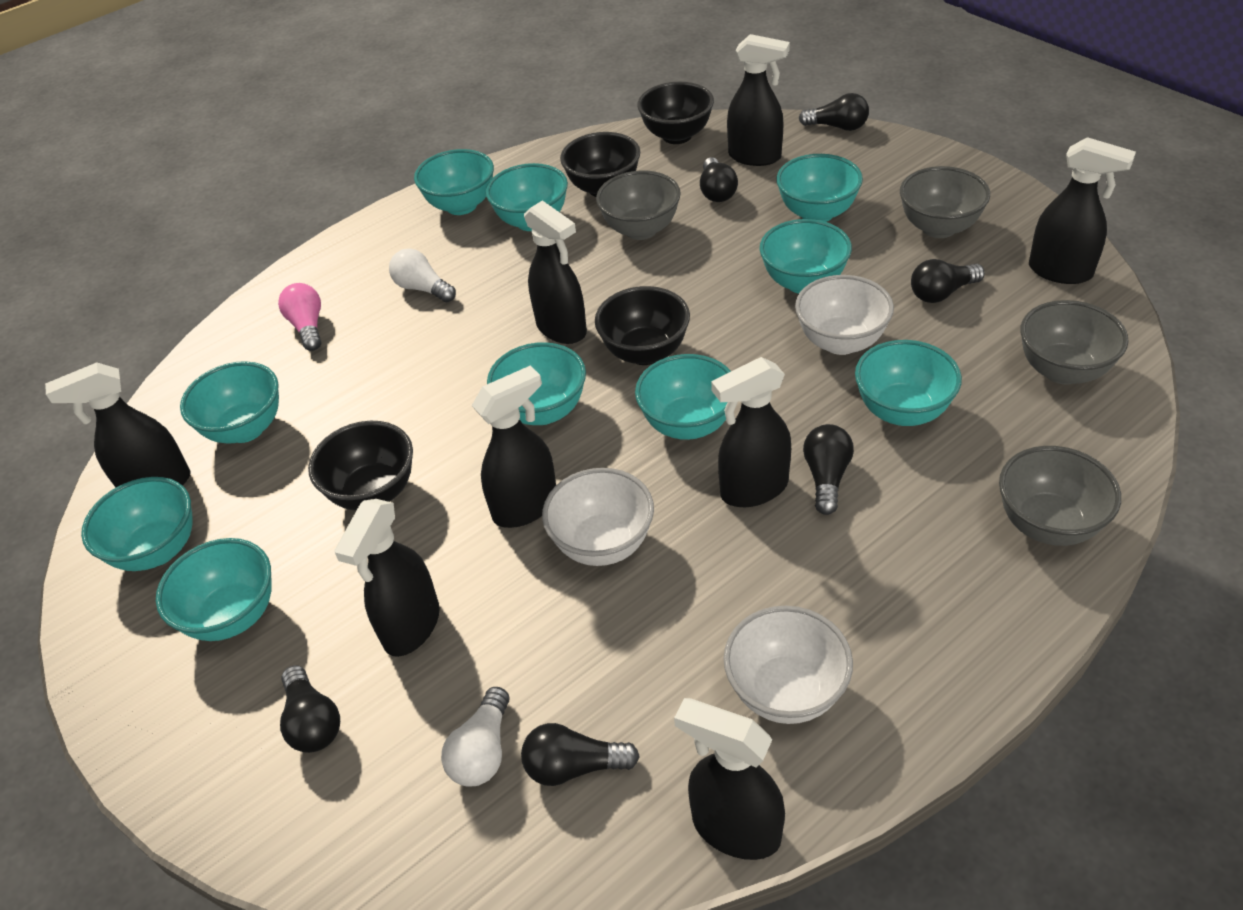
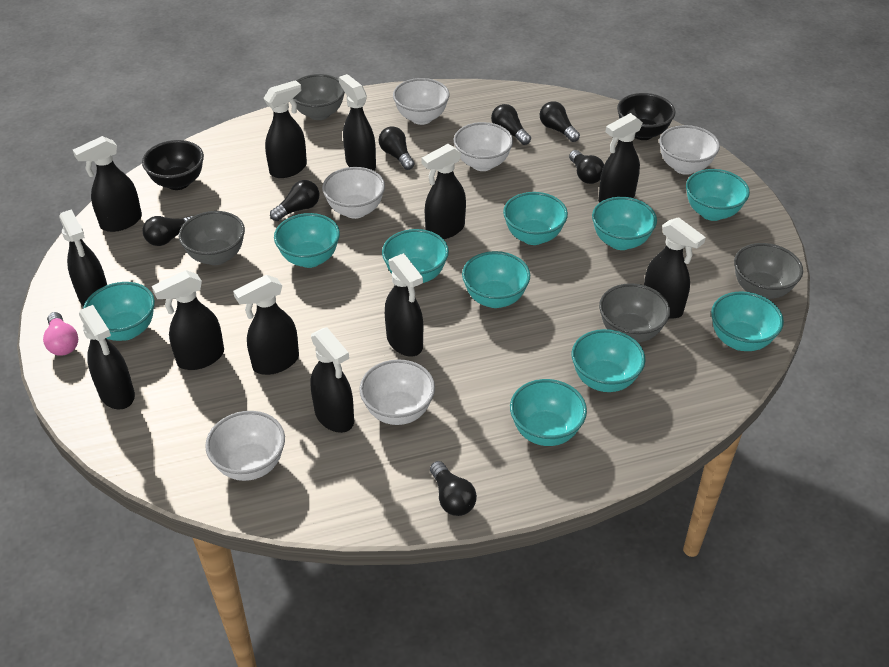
black bowl: [308,421,413,510] [560,132,640,197] [595,286,690,365] [637,82,714,144] = 4 -> [142,140,204,190] [617,93,675,140] = 2
black light bulb: [280,665,340,753] [521,723,640,786] [700,157,738,202] [799,93,869,131] [803,424,854,515] [911,259,985,303] = 6 -> [143,216,193,246] [270,180,319,221] [379,126,414,170] [430,461,477,516] [491,104,531,145] [540,101,580,142] [569,150,604,184] = 7
black spray bottle: [45,362,191,487] [334,499,440,657] [472,366,556,528] [524,200,587,344] [674,698,785,860] [711,357,791,507] [727,34,790,166] [1029,137,1136,284] = 8 -> [59,209,107,307] [73,136,142,232] [79,305,135,409] [152,270,224,370] [233,275,299,375] [263,80,307,178] [311,327,354,433] [339,74,376,171] [385,253,423,357] [421,144,466,239] [598,113,643,203] [644,217,706,319] = 12
white bowl: [542,468,654,566] [723,606,853,724] [795,275,894,355] = 3 -> [205,411,285,481] [322,167,385,219] [360,359,435,425] [393,78,449,125] [454,122,513,171] [659,125,720,175] = 6
white light bulb: [389,248,456,302] [441,687,509,786] = 2 -> none = 0

